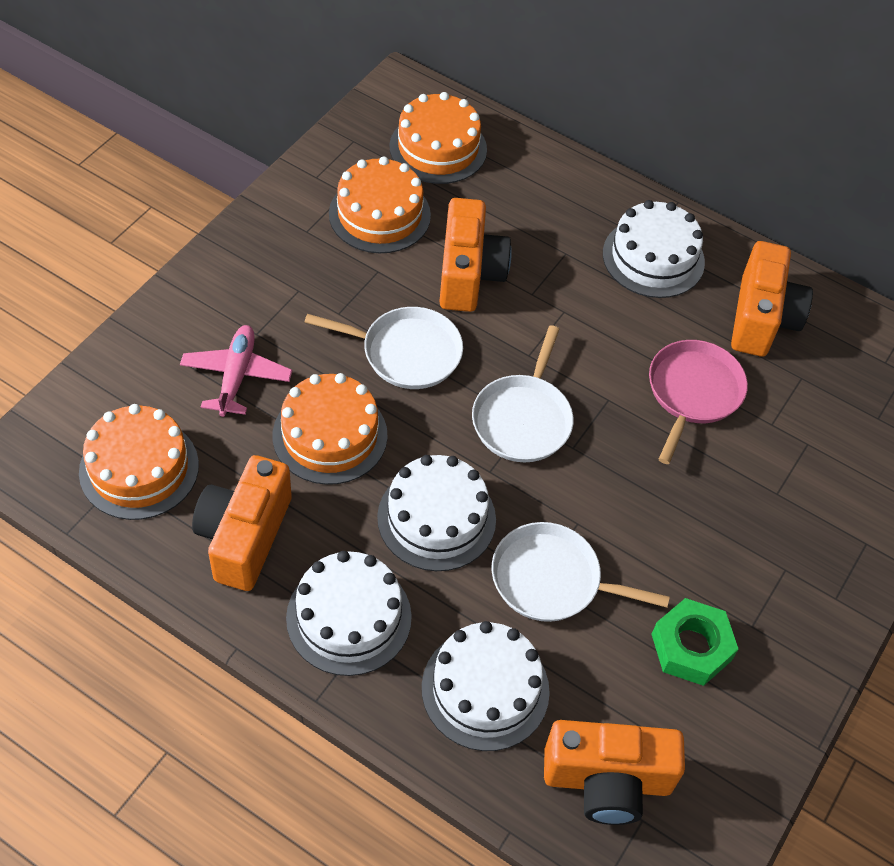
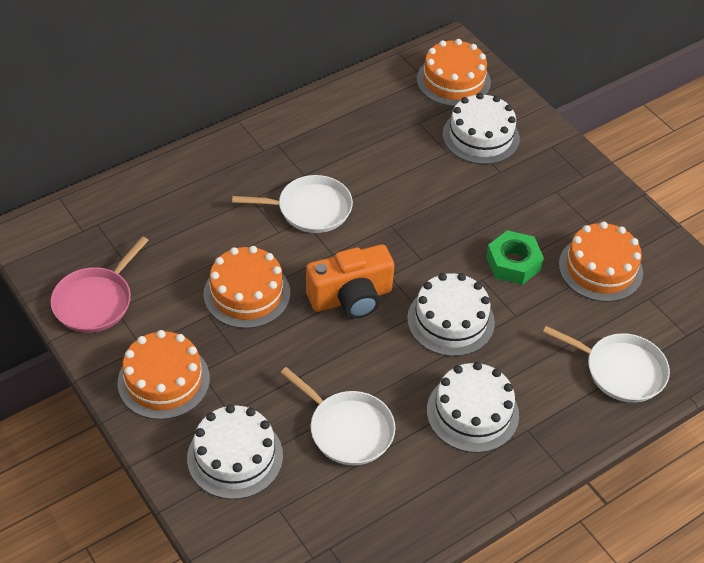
orange camera: [192,455,292,591] [439,198,512,312] [544,720,685,825] [731,241,813,357] = 4 -> [306,244,394,319] = 1
pink plane: [180,325,292,417] = 1 -> none = 0

